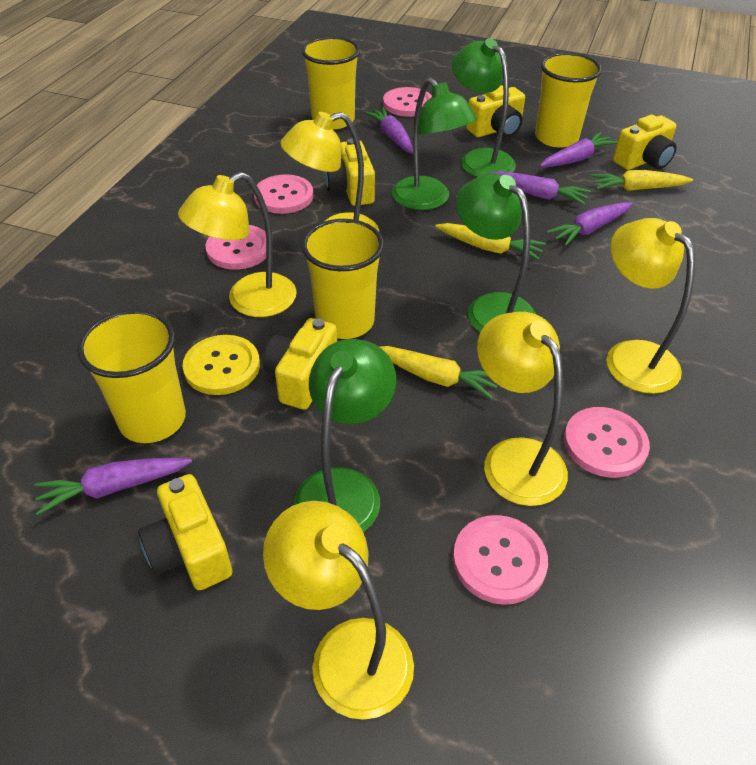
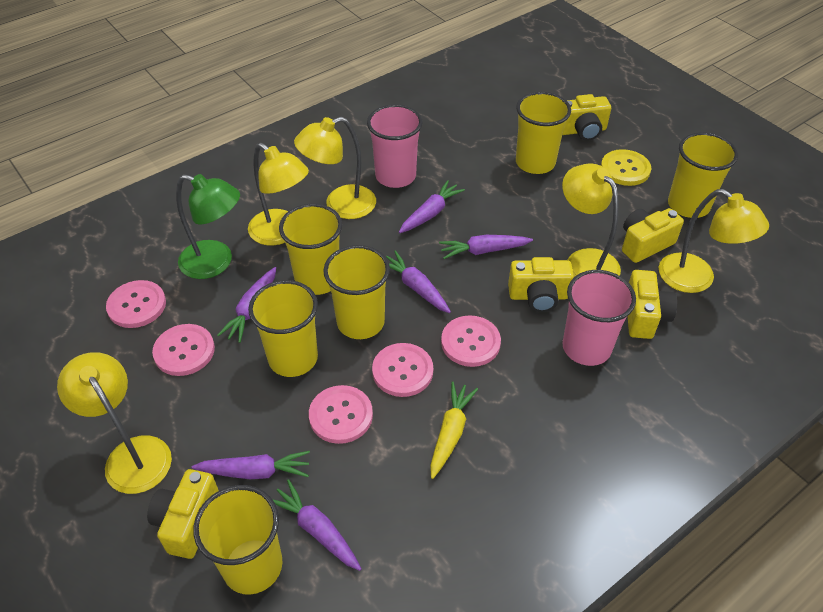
green lamp: [294,339,396,533] [392,78,477,210] [452,38,516,177] [456,173,536,332] = 4 -> [176,174,240,279] = 1
pink cup: none = 0 -> [367,104,423,188] [562,270,636,366] = 2
purple carrot: [34,457,192,516] [363,107,413,154] [489,171,591,205] [540,132,618,167] [546,202,633,246] = 5 -> [192,451,310,479] [217,267,276,343] [272,479,361,571] [386,250,451,313] [399,180,465,233] [439,235,533,259] = 6
yellow carrot: [379,346,497,399] [435,223,546,260] [590,170,693,191] = 3 -> [430,381,478,479] = 1
yellow cup: [77,309,186,443] [301,37,360,129] [301,219,384,339] [535,53,602,148] = 4 -> [193,485,283,595] [248,280,318,377] [279,204,342,295] [323,245,390,339] [516,92,571,174] [668,132,738,218] = 6

